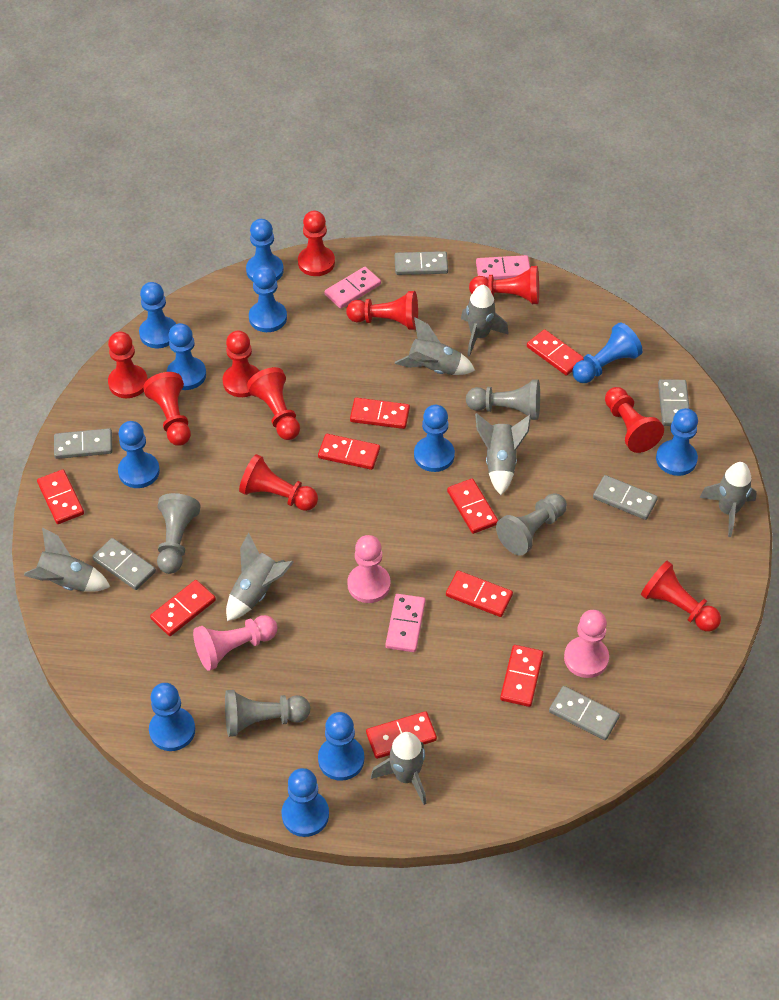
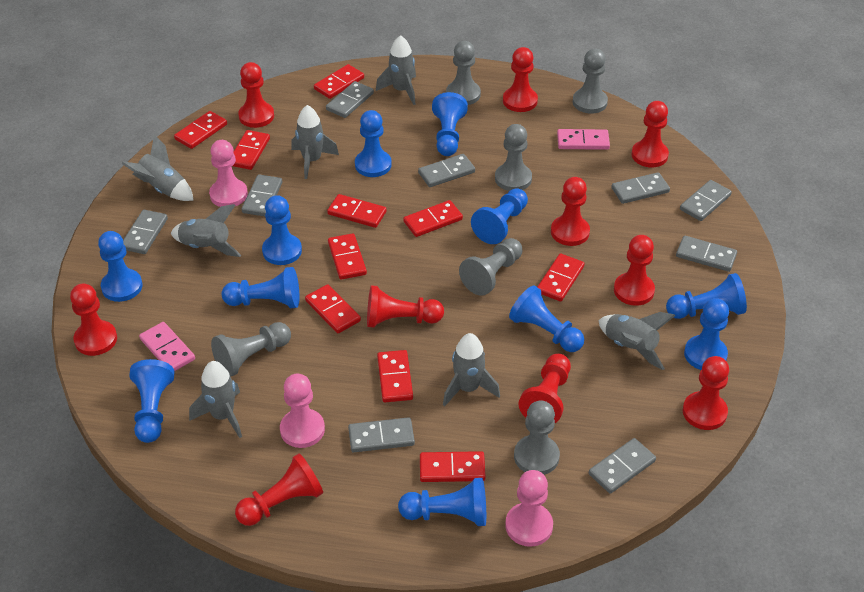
grey domino: [54,428,112,459] [92,538,156,590] [394,251,448,275] [549,686,620,740] [593,475,658,520] [658,379,690,426] = 6 -> [123,210,168,254] [241,175,282,216] [326,81,374,118] [348,417,415,452] [418,154,475,187] [589,438,656,494] [611,172,670,204] [676,236,737,272] [680,180,732,221] = 9
grey pawn: [157,493,201,574] [225,690,310,737] [466,380,540,420] [496,493,567,556] = 4 -> [211,322,291,377] [446,41,481,105] [459,238,522,296] [495,124,532,191] [514,400,560,475] [573,49,608,114] = 6
pink domino: [325,267,381,309] [385,594,426,652] [476,255,530,280] = 3 -> [139,322,195,371] [557,129,610,150] = 2
red domino: [37,470,84,524] [150,580,216,636] [318,434,380,470] [350,398,410,429] [366,711,437,759] [446,571,513,617] [447,479,498,534] [500,645,543,707] [527,329,584,376] = 9 -> [174,111,227,149] [233,130,270,170] [305,284,361,333] [314,64,364,99] [327,194,387,228] [328,233,367,280] [377,350,413,402] [403,200,463,237] [420,451,486,482] [538,254,585,302] = 10

